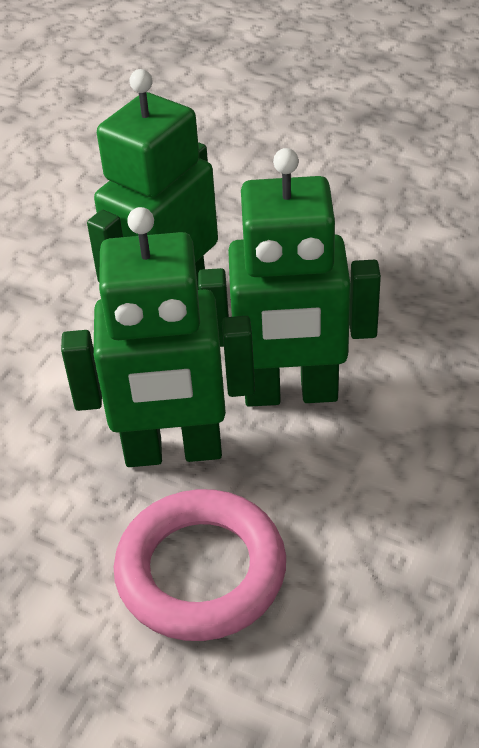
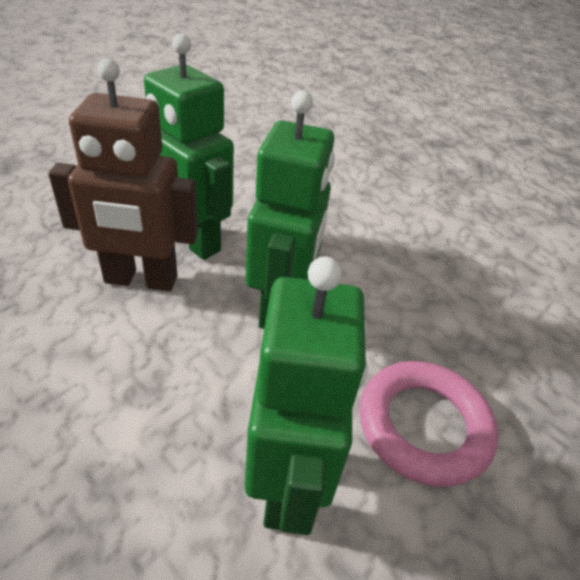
brown robot: none = 0 -> [48,58,198,291] = 1

